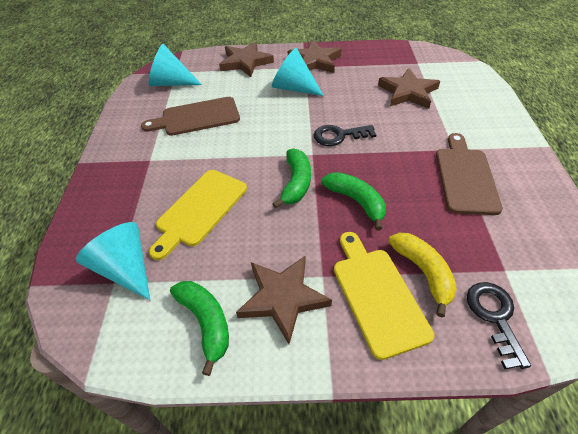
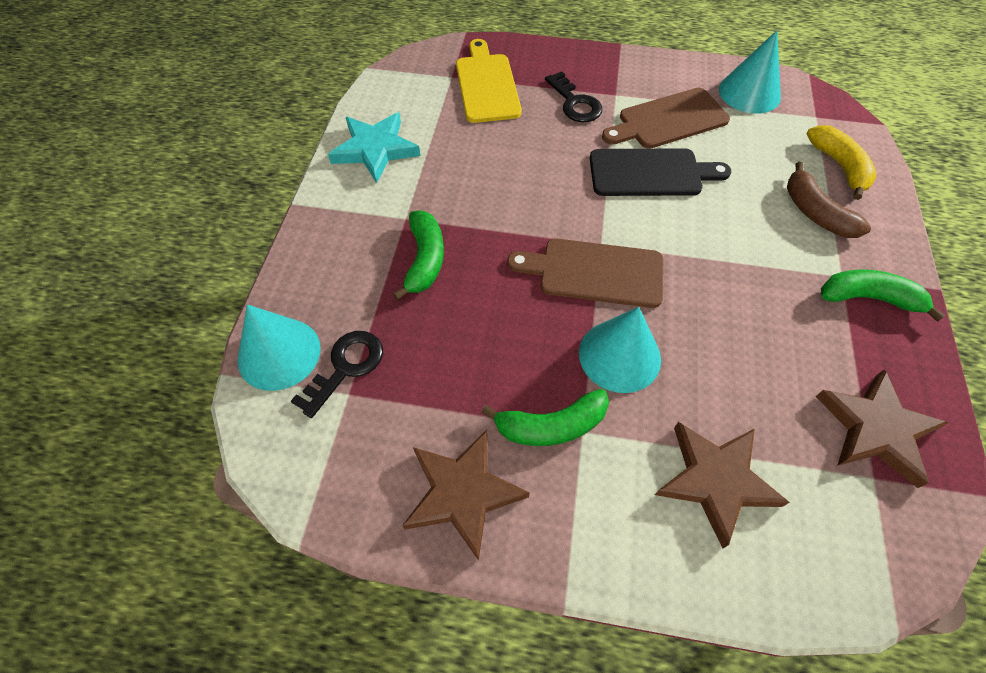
black cutting board: none = 0 -> [590,148,731,196] = 1
brown banana: none = 0 -> [787,162,871,238] = 1
brown star: [219,42,274,77] [236,256,332,344] [288,40,342,73] [378,68,440,109] = 4 -> [402,430,530,561] [655,422,790,548] [815,369,949,488] = 3
turquoise star: none = 0 -> [328,112,420,183] = 1
yellow cutting board: [149,170,247,260] [334,232,434,360] = 2 -> [456,39,522,123] = 1

